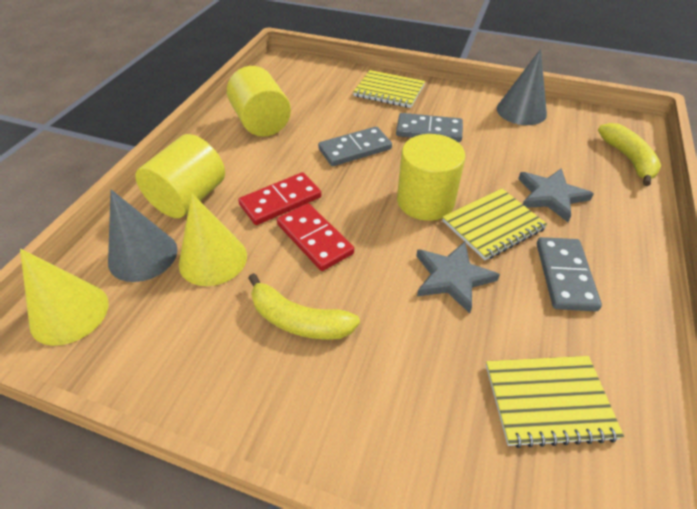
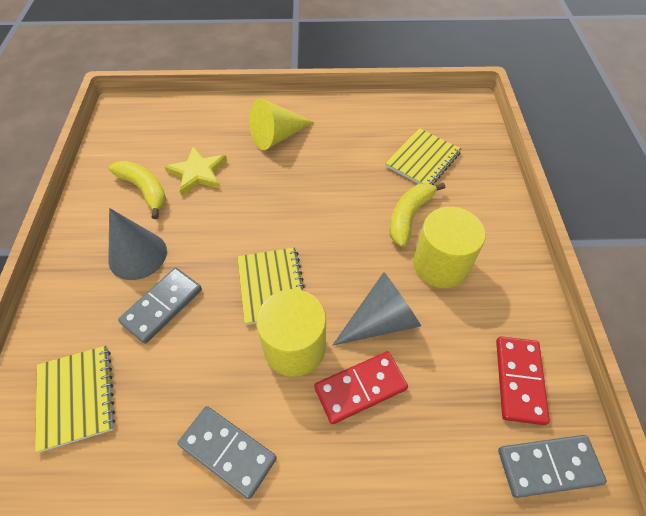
grey star: [416,242,500,313] [518,168,594,222] = 2 -> none = 0
yellow cone: [20,249,109,346] [179,193,247,286] = 2 -> [249,98,314,150] = 1
yellow cylinder: [135,134,225,218] [227,66,291,137] [397,134,466,221] = 3 -> [256,289,326,377] [413,207,485,288] = 2
yellow star: none = 0 -> [165,146,227,196] = 1

